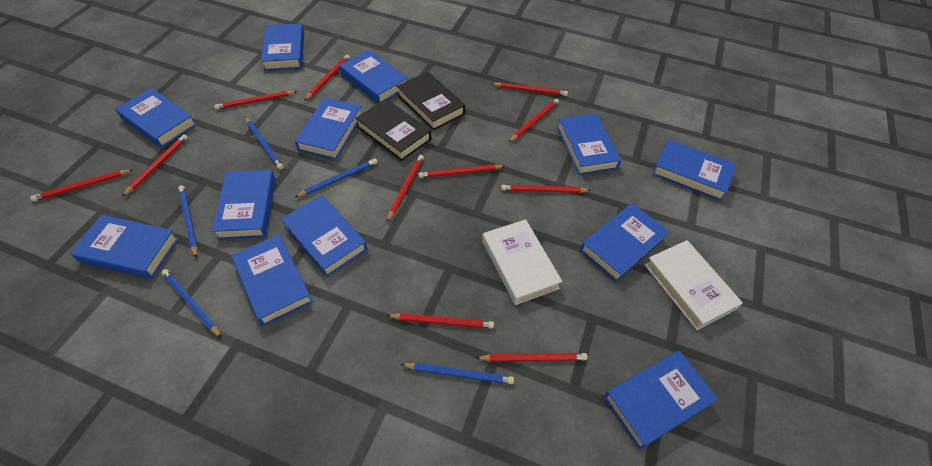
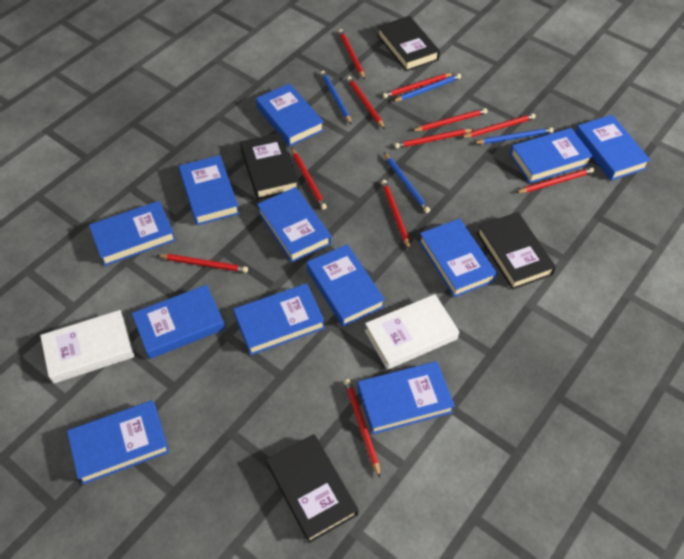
black book: [355,99,431,161] [396,72,465,131] = 2 -> [240,133,299,200] [266,434,358,543] [377,16,440,71] [477,212,556,290] = 4
blue pencil: [162,269,222,338] [178,185,198,258] [245,117,283,170] [295,158,378,197] [400,363,514,384] = 5 -> [320,71,352,125] [384,153,430,213] [392,74,461,102] [474,127,554,144] = 4

